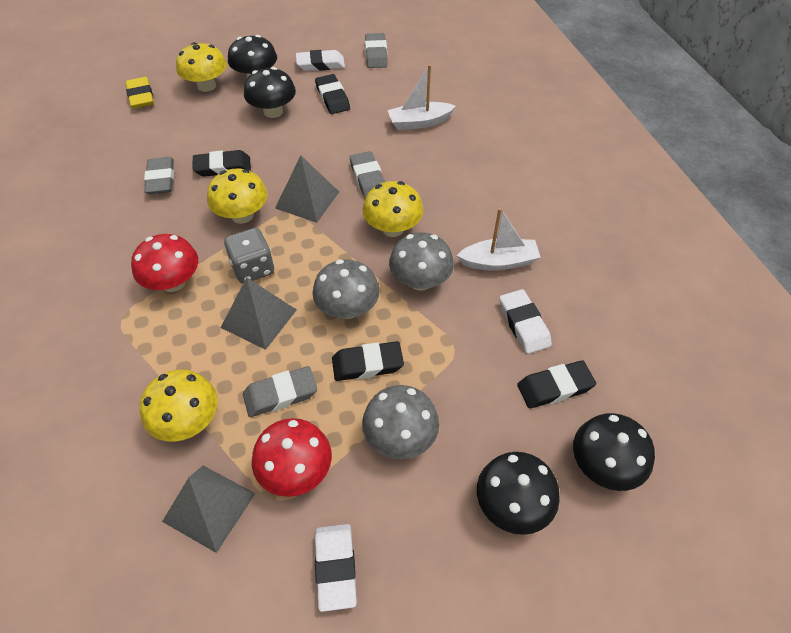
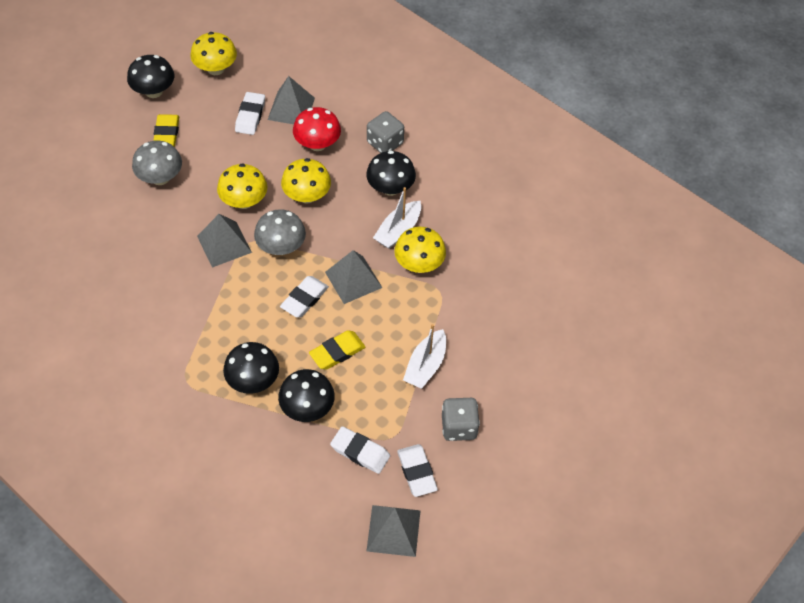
black eraser: [193,150,251,177] [315,74,350,114] [332,341,404,381] [517,360,596,408] = 4 -> none = 0
grey dice: [224,228,274,284] = 1 -> [367,111,404,153] [442,398,480,441] = 2
grey eraser: [144,157,174,194] [243,366,317,417] [350,151,385,198] [365,33,388,68] = 4 -> none = 0
grey mushroom: [313,259,380,319] [362,385,439,459] [389,232,454,291] = 3 -> [132,141,182,185] [254,209,306,255] = 2
grey pyramid: [162,466,256,553] [221,277,297,350] [275,155,339,223] = 3 -> [197,214,252,268] [268,76,315,124] [325,250,383,304] [367,505,421,557] = 4
red mushroom: [131,234,198,292] [252,418,332,497] = 2 -> [293,107,341,151] = 1
white eraser: [296,50,345,71] [315,524,357,612] [499,289,552,354] = 3 -> [235,92,265,135] [280,276,329,318] [330,426,390,474] [397,444,438,497] = 4
yellow eraser: [126,77,154,109] = 1 -> [153,114,179,147] [309,330,365,370] = 2

